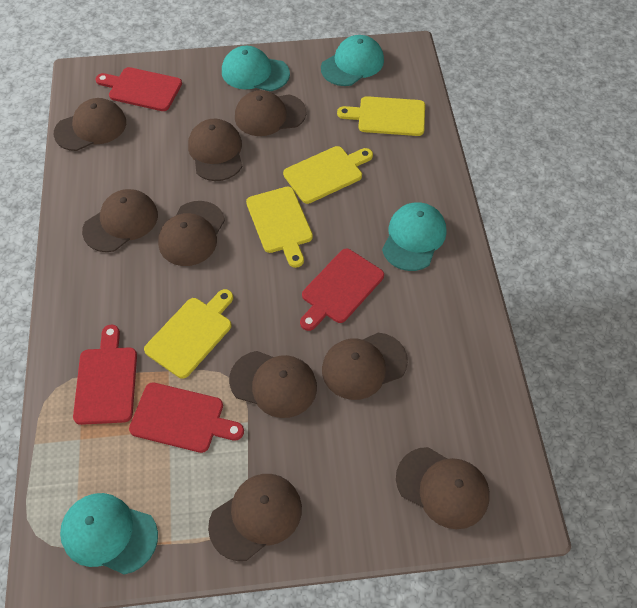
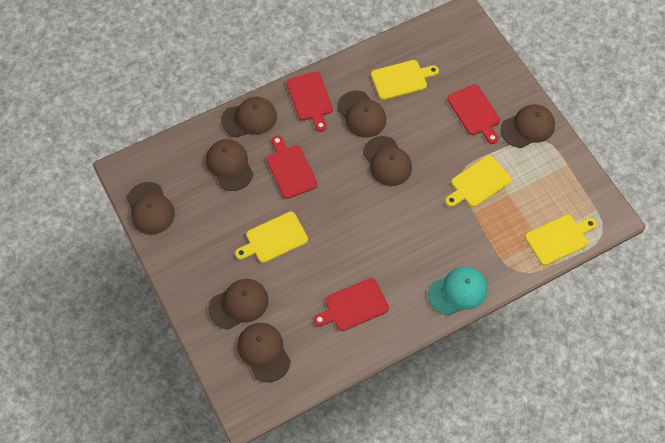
brown cap: [54,98,126,151] [82,189,158,252] [158,201,225,266] [188,119,243,181] [208,474,302,561] [229,351,317,418] [235,90,306,136] [322,333,408,400] [396,447,490,529] = 9 -> [127,182,175,234] [206,139,253,191] [208,279,269,329] [221,97,277,137] [238,323,291,382] [337,91,386,138] [363,136,412,186] [501,104,555,148] = 8
turquoise cap: [60,493,158,575] [222,46,290,91] [321,35,384,86] [382,202,446,271] = 4 -> [428,267,487,315] = 1

